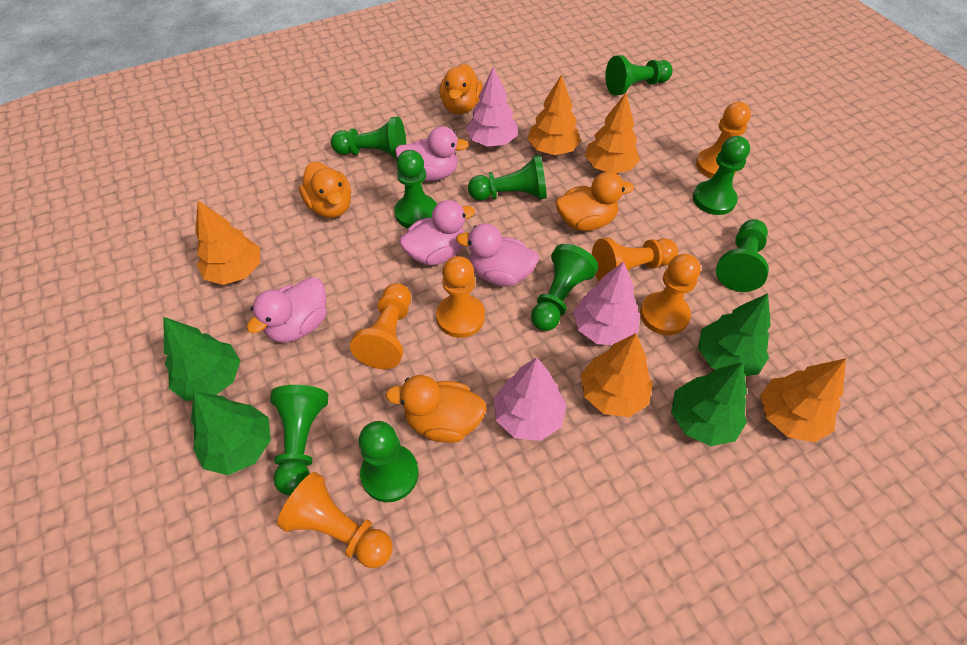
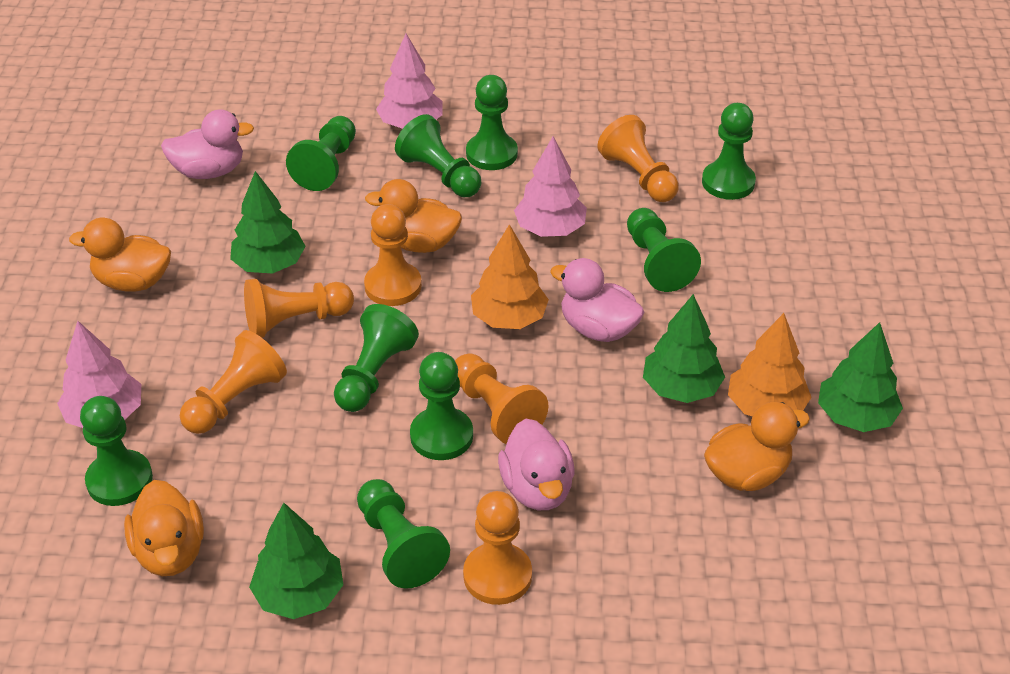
orange tree: [195,201,260,285] [528,74,581,155] [581,333,653,417] [585,93,640,173] [761,358,846,442] = 5 -> [471,224,549,329] [728,313,812,416] = 2
pink duck: [247,277,327,343] [395,126,469,181] [399,200,475,265] [456,224,539,286] = 4 -> [161,109,254,179] [498,419,575,510] [550,258,644,342] = 3

